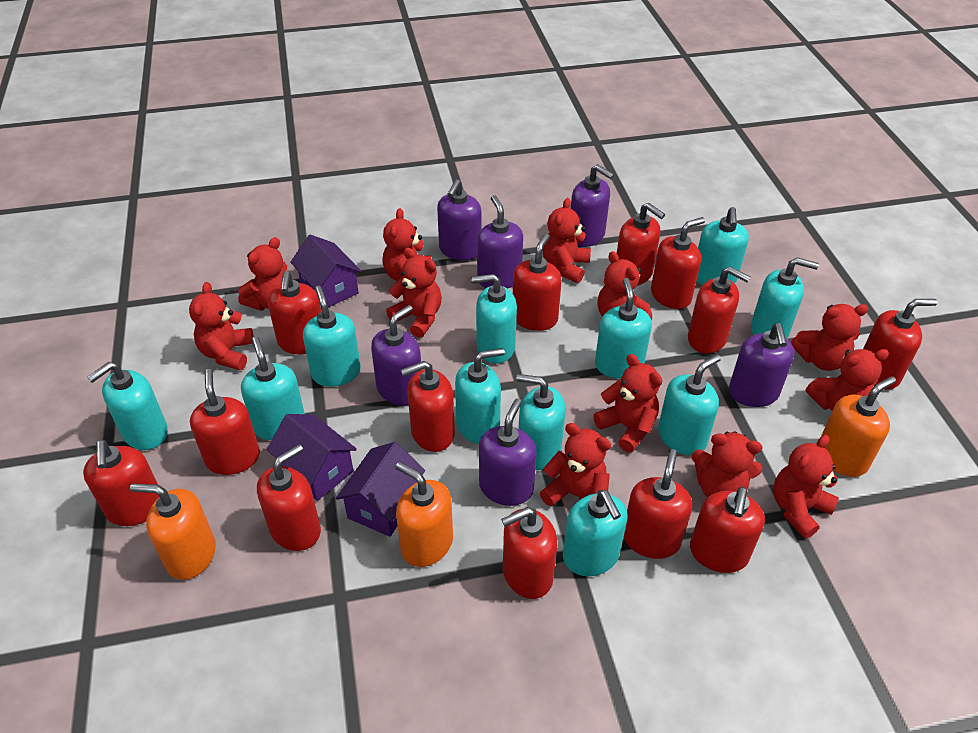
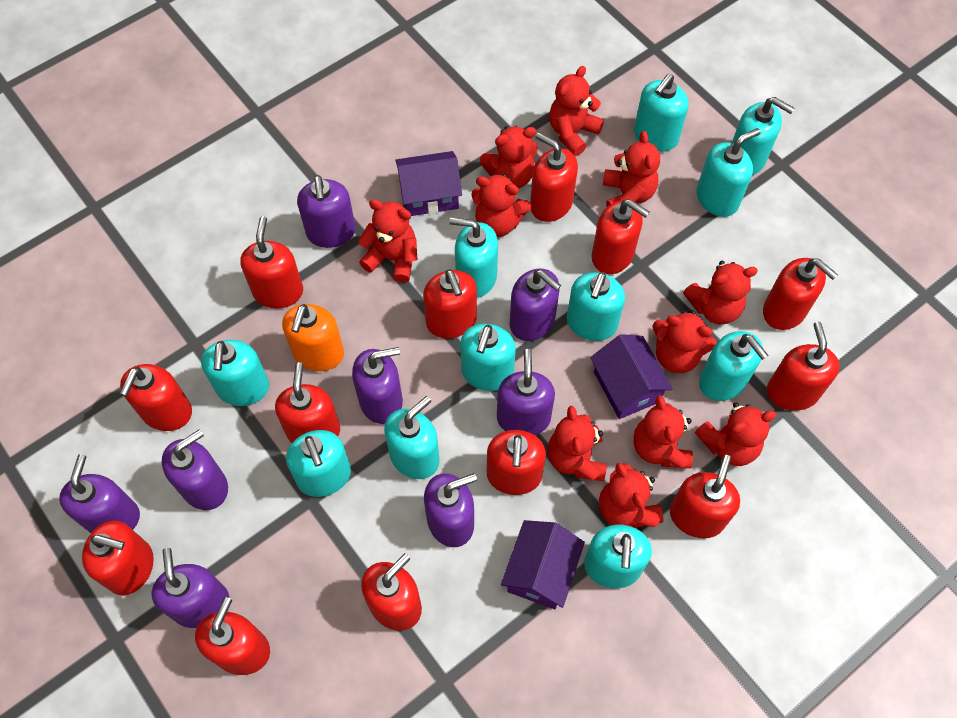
orange soap dispenser: [130,484,216,580] [395,462,453,567] [821,376,896,477] = 3 -> [282,304,344,371] = 1
purple soap dispenser: [371,305,421,405] [437,179,481,260] [477,195,523,289] [479,399,537,506] [571,164,614,247] [729,323,795,407] = 6 -> [59,454,140,533] [152,548,229,628] [162,429,228,510] [297,175,356,248] [352,347,403,424] [424,473,477,547] [497,349,555,435] [510,269,561,341] = 8
red teddy bear: [189,282,254,370] [238,237,287,311] [382,208,432,281] [386,248,442,338] [540,423,611,507] [543,198,591,283] [593,354,662,452] [597,251,652,320] [691,431,763,497] [773,435,839,539] [791,304,868,371] [806,349,889,411] = 12 -> [358,200,417,283] [471,174,531,237] [480,126,537,189] [548,406,607,481] [549,66,604,156] [599,463,663,528] [603,131,660,207] [633,395,693,468] [652,310,717,373] [683,261,758,325] [695,403,776,466] = 11

